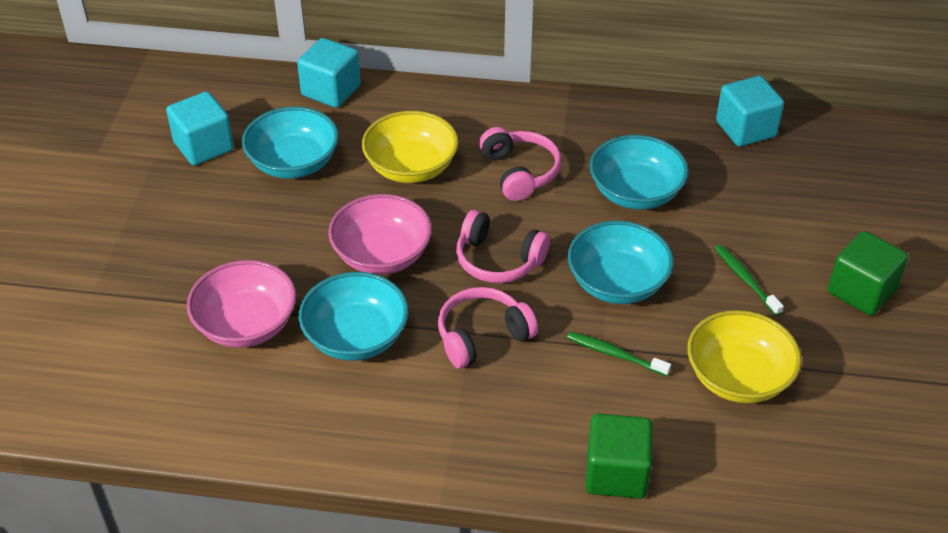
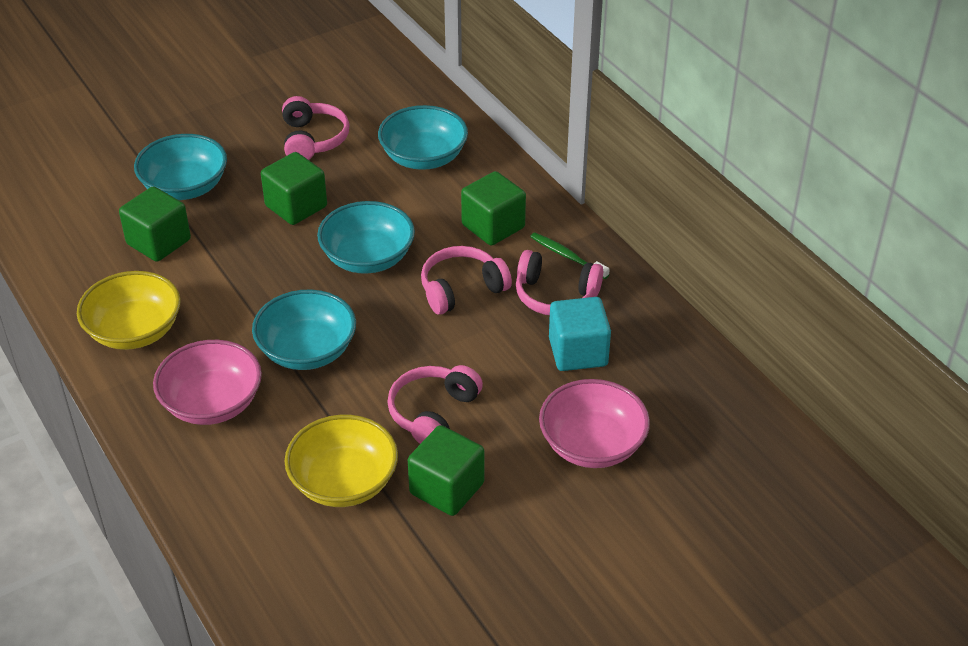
green cube: [585,413,653,499] [828,231,908,316] = 2 -> [119,186,191,262] [261,152,327,225] [408,425,484,516] [461,171,526,246] = 4
green toothbrush: [567,331,671,376] [715,245,784,316] = 2 -> [530,232,610,279] = 1
pink headphones: [438,287,538,369] [456,210,550,283] [479,127,561,201] = 3 -> [282,96,349,160] [387,365,483,444] [421,246,512,315] [516,250,603,315] = 4
turquoise cube: [166,91,234,166] [297,38,361,108] [716,76,784,146] = 3 -> [549,297,611,371] = 1

